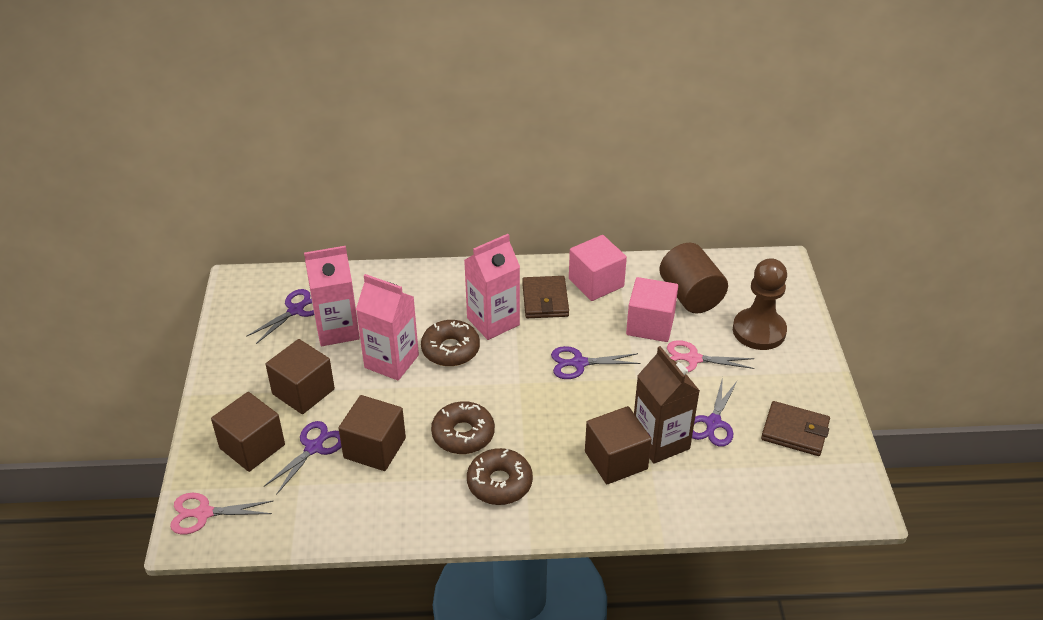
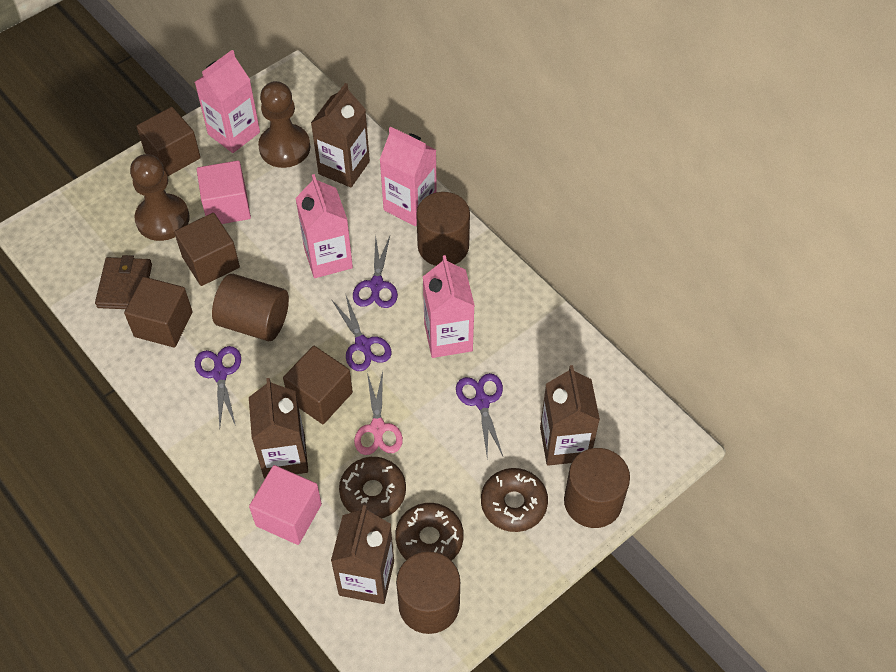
brown carton: [634,346,700,464] = 1 -> [249,378,308,478] [311,83,370,187] [331,505,394,604] [540,365,600,466] = 4
brown cylinder: [659,243,728,314] = 1 -> [212,274,289,341] [396,552,460,634] [416,192,470,266] [564,448,630,528] = 4
brown pawn: [733,258,787,350] = 1 -> [130,154,190,241] [258,81,310,168] = 2
brown wallet: [522,276,569,318] [761,401,830,456] = 2 -> [95,255,152,309] = 1
pink carton: [304,246,360,346] [356,274,419,381] [464,234,520,340] = 3 -> [195,50,260,153] [295,174,353,278] [380,126,437,226] [423,255,475,358] = 4
pink scissors: [170,493,273,534] [667,340,755,372] = 2 -> [354,371,403,455] = 1

